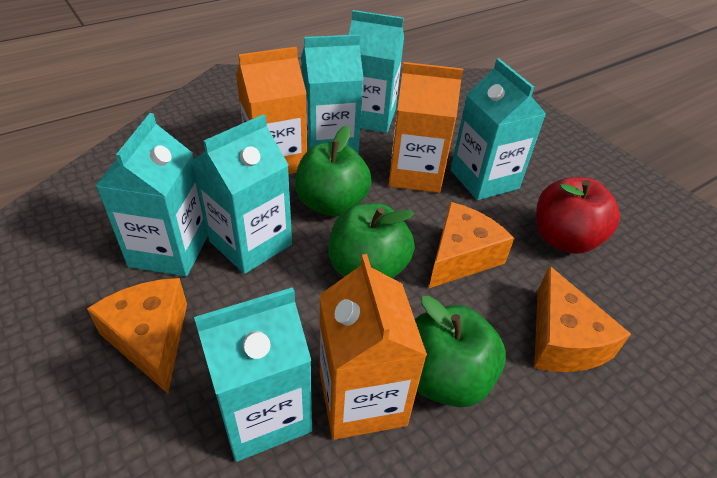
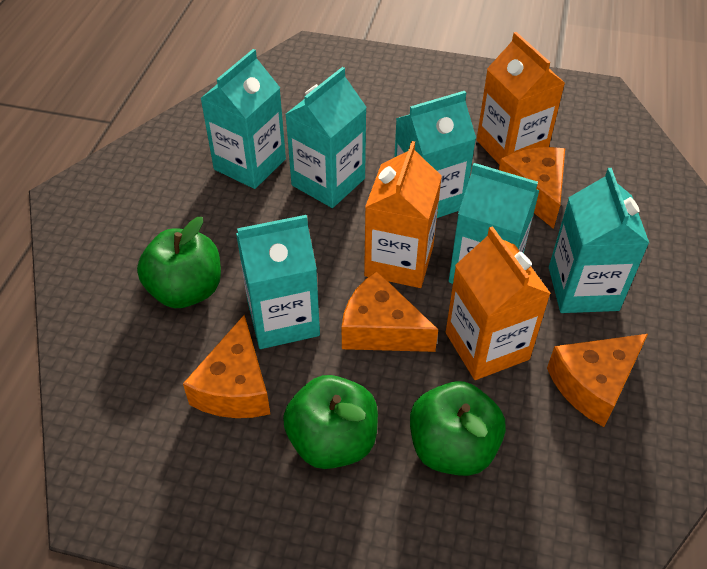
orange cheese: [87,278,187,393] [429,202,514,288] [534,266,631,372] = 3 -> [183,315,270,418] [341,271,438,352] [499,147,565,229] [547,334,648,427] = 4
red apple: [536,177,620,254] = 1 -> none = 0

